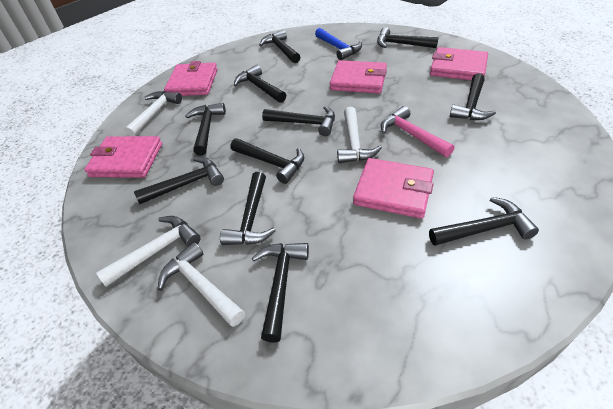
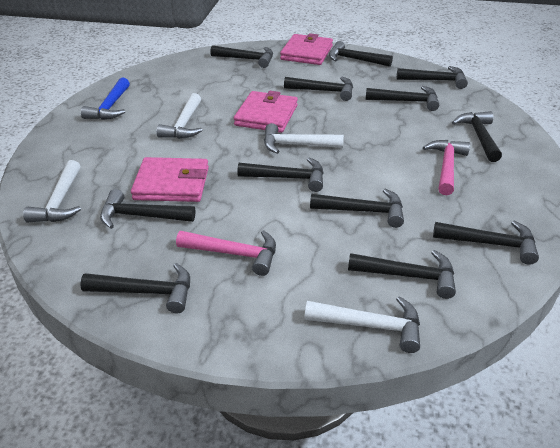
black hammer: [134,157,224,204] [185,103,226,156] [220,172,276,245] [231,138,304,184] [234,65,286,103] [252,243,309,343] [259,30,300,63] [262,106,335,136] [377,27,438,48] [429,197,539,246] [450,73,496,120] = 11 -> [80,263,190,313] [100,189,195,229] [210,45,273,68] [237,158,324,192] [284,77,353,101] [310,189,404,228] [329,41,393,67] [348,250,456,299] [366,86,439,111] [397,66,468,89] [433,221,539,265] [452,111,502,162] = 12
pink hammer: [381,106,454,157] = 1 -> [176,230,276,276] [423,140,470,195] = 2
pink wallet: [84,136,162,178] [164,61,217,96] [330,60,387,94] [353,158,434,219] [430,47,488,80] = 5 -> [131,157,209,202] [234,91,298,133] [280,33,333,65] = 3

